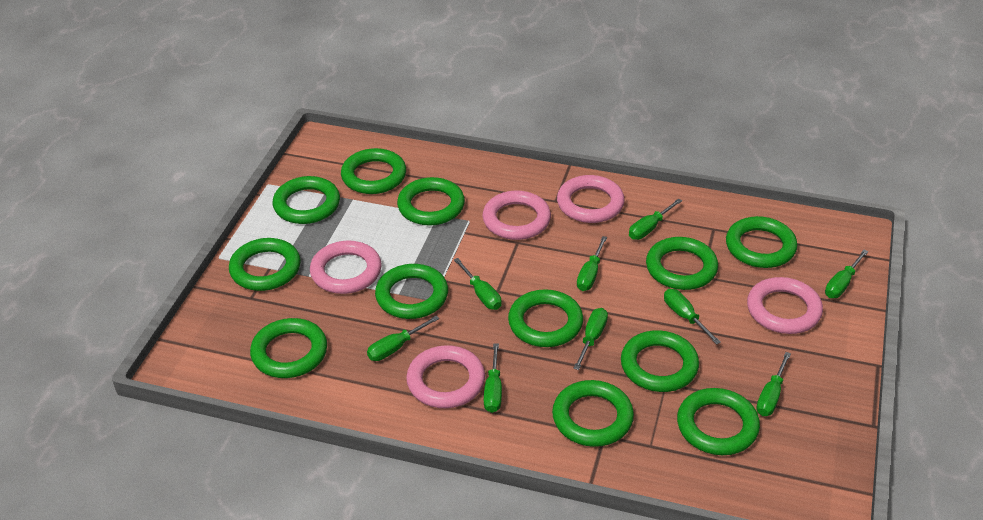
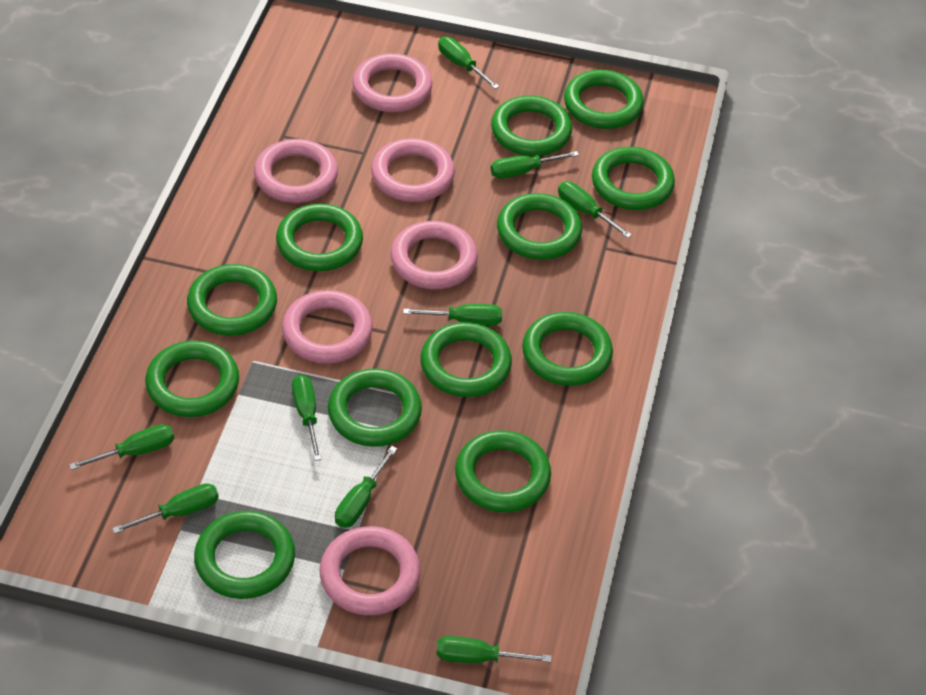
pink ring: [310,241,382,294] [406,345,485,408] [482,191,551,240] [557,175,625,223] [747,277,823,334] = 5 -> [254,139,338,203] [282,290,373,364] [320,526,421,615] [352,53,432,112] [371,138,455,202] [391,221,478,289] = 6

